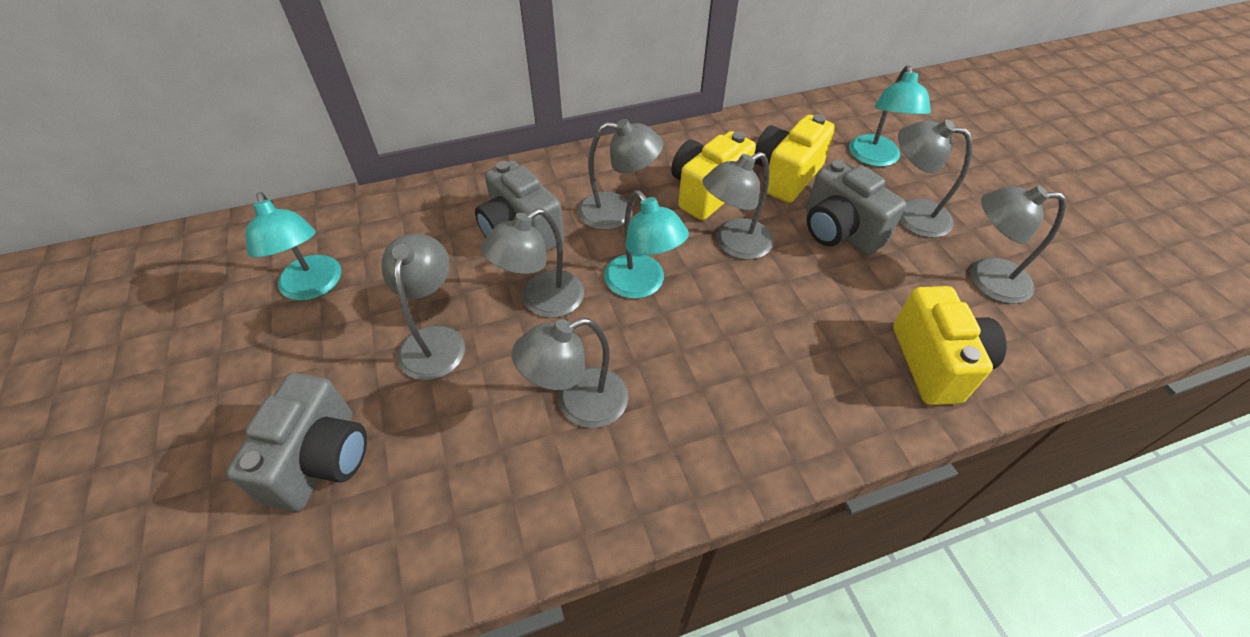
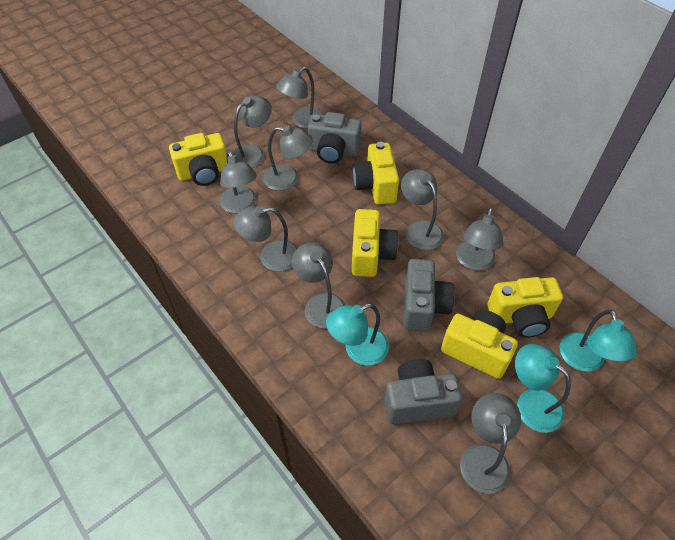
grey lamp: [381,234,465,380] [481,209,584,318] [512,318,628,428] [578,119,663,230] [702,152,774,260] [898,120,972,238] [970,186,1066,304] = 7 -> [220,150,257,213] [231,95,272,168] [233,206,297,272] [263,126,313,191] [276,67,324,129] [292,242,345,329] [401,169,444,250] [456,207,503,271] [460,393,521,494] = 9
yellow camera: [671,131,756,220] [755,114,835,203] [893,286,1007,405] = 3 -> [169,133,227,186] [352,209,399,277] [353,142,399,205] [441,310,518,379] [487,277,563,338] = 5

